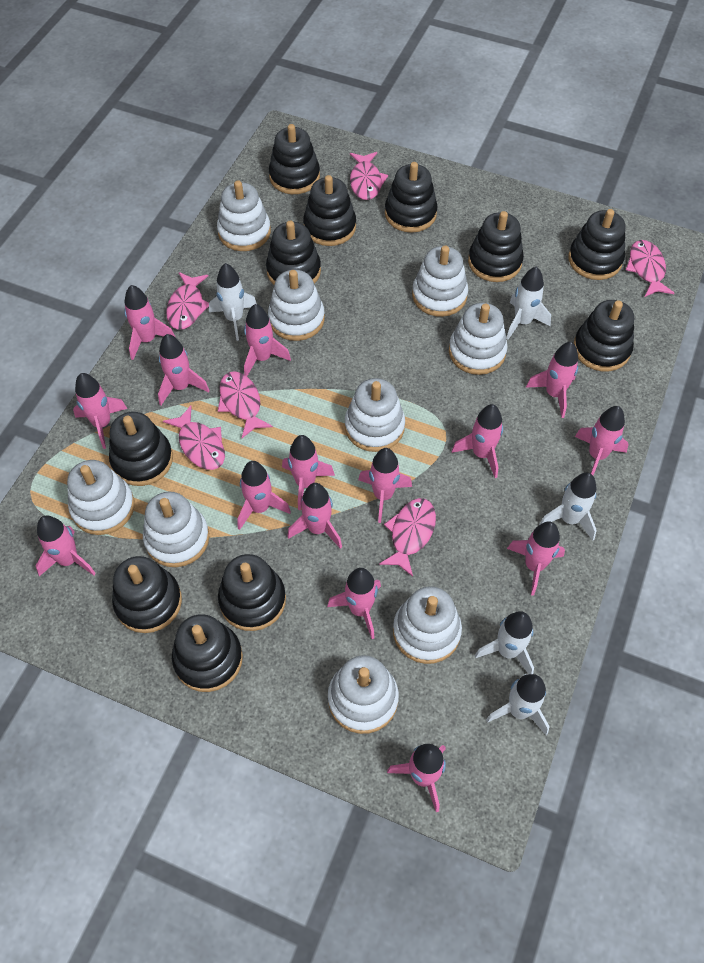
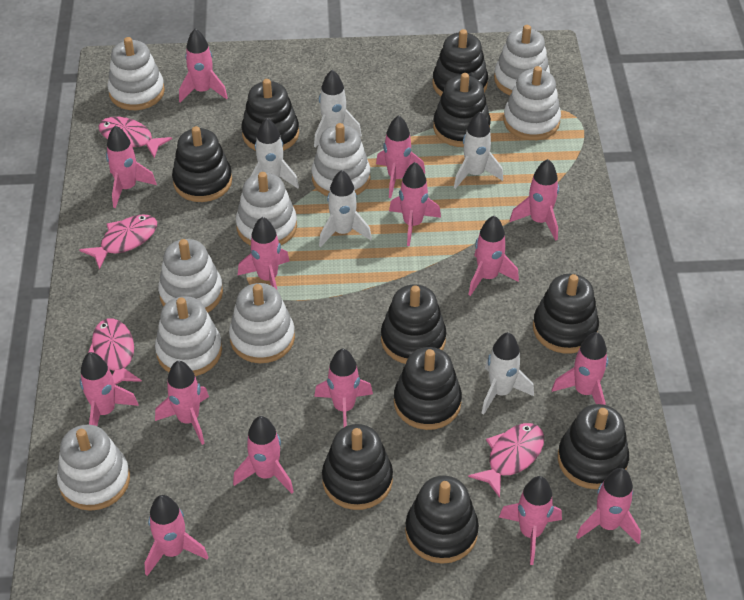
black stacking toy: [109,412,173,486] [112,556,182,633] [172,614,243,692] [218,554,286,631] [266,221,321,285] [269,124,320,194] [303,175,356,246] [385,162,438,233] [468,211,524,282] [568,209,625,280] [574,300,634,372] = 11 -> [172,126,232,202] [241,79,299,151] [322,424,393,510] [381,285,446,364] [394,347,462,430] [405,476,479,564] [432,29,488,97] [433,73,491,147] [533,274,599,354] [558,404,629,489] = 10
pink fish: [163,406,225,470] [166,272,209,330] [218,371,273,438] [350,152,388,200] [379,498,436,577] [626,240,674,297] = 6 -> [79,214,157,270] [88,318,142,385] [99,117,172,158] [468,423,544,498] = 4

